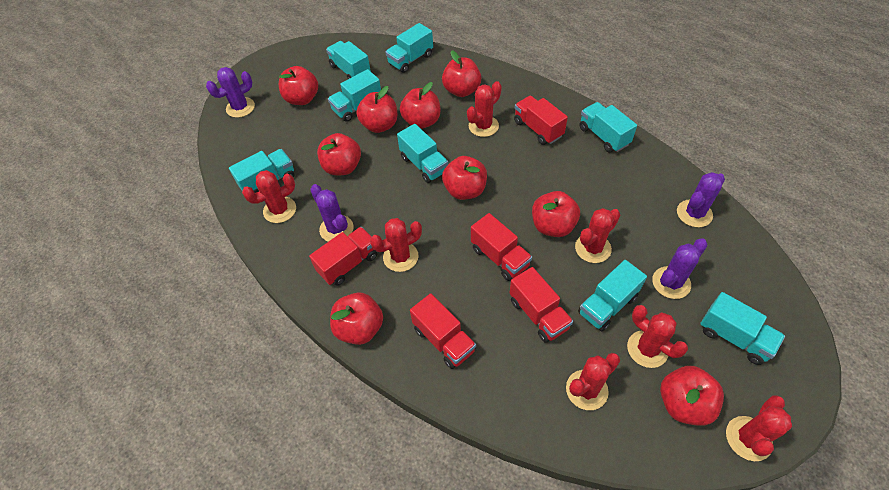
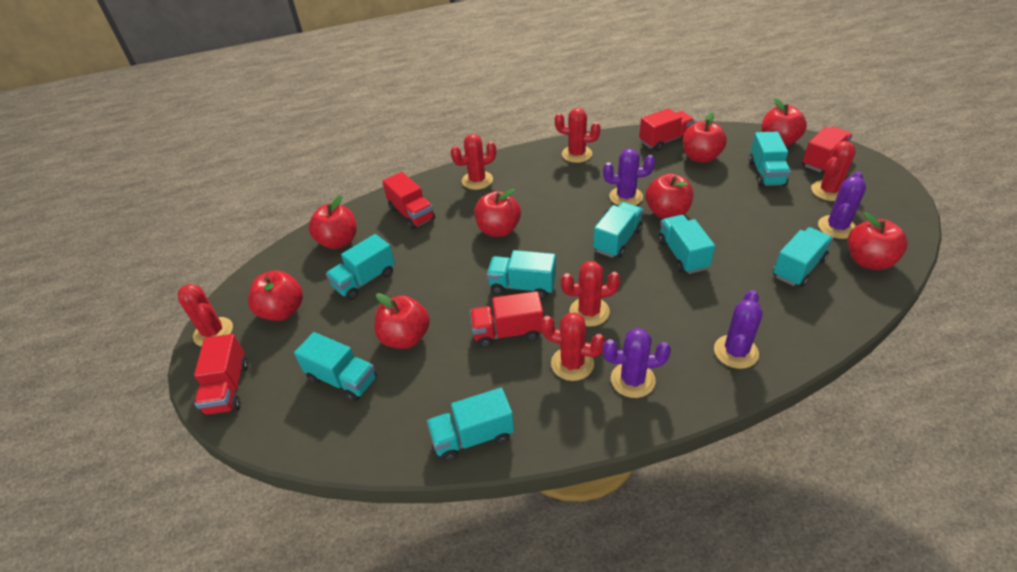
red apple: [279,66,318,105] [317,133,361,175] [330,293,383,345] [356,86,397,133] [400,82,440,129] [442,50,482,97] [442,156,487,200] [532,191,580,237] [660,366,724,426] = 9 -> [248,270,303,321] [309,195,357,249] [374,293,430,349] [474,189,521,237] [646,173,693,219] [683,111,727,163] [762,98,807,146] [848,212,908,270] = 8
red cactus: [242,170,296,223] [370,218,422,272] [467,81,502,137] [566,353,620,410] [575,208,620,263] [627,305,688,368] [726,395,792,461] = 7 -> [178,284,233,347] [451,134,496,190] [541,312,606,381] [555,108,601,163] [561,261,621,327] [811,141,856,201] = 6

